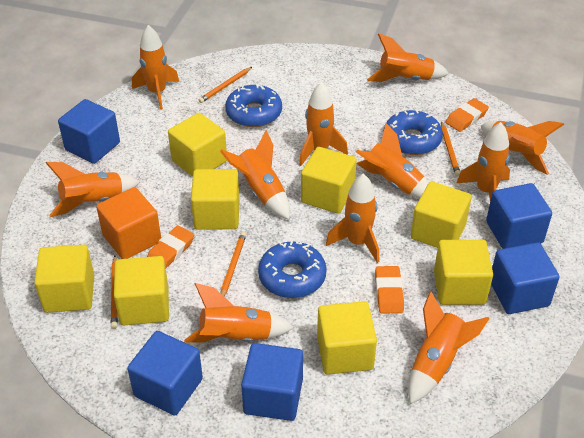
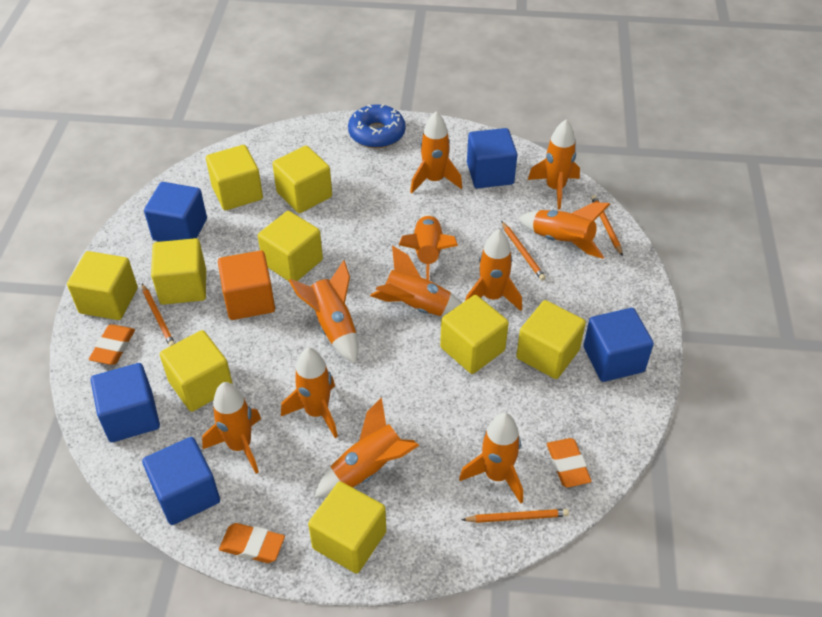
blue donut: [225,84,282,127] [258,241,327,298] [384,110,443,155] = 3 -> [348,104,406,148] = 1
yellow cube: [34,245,94,313] [114,256,169,325] [168,113,227,177] [191,169,240,230] [301,147,357,214] [317,301,377,375] [411,181,472,248] [434,240,493,305] = 8 -> [67,251,138,320] [151,238,206,305] [160,330,233,412] [206,145,263,210] [258,211,323,281] [272,146,332,213] [308,482,386,574] [440,295,509,374] [516,300,586,379] = 9

